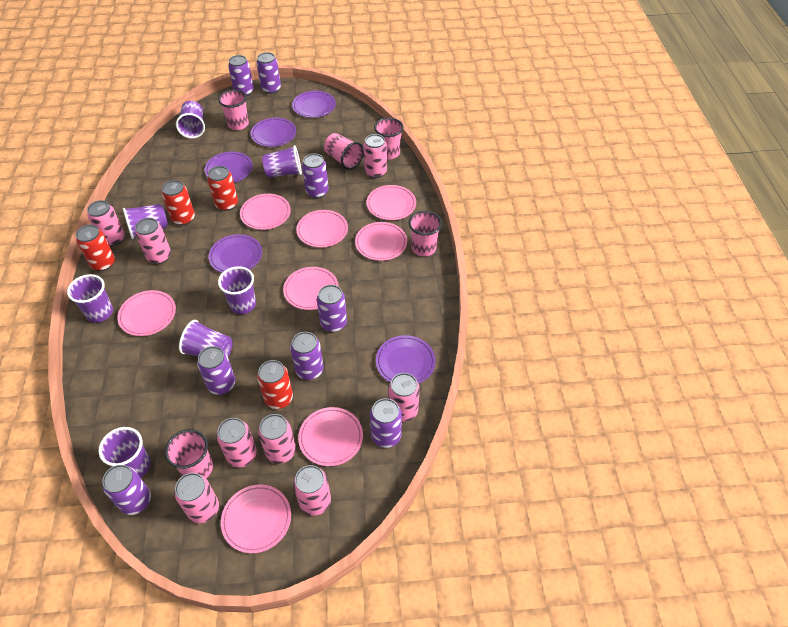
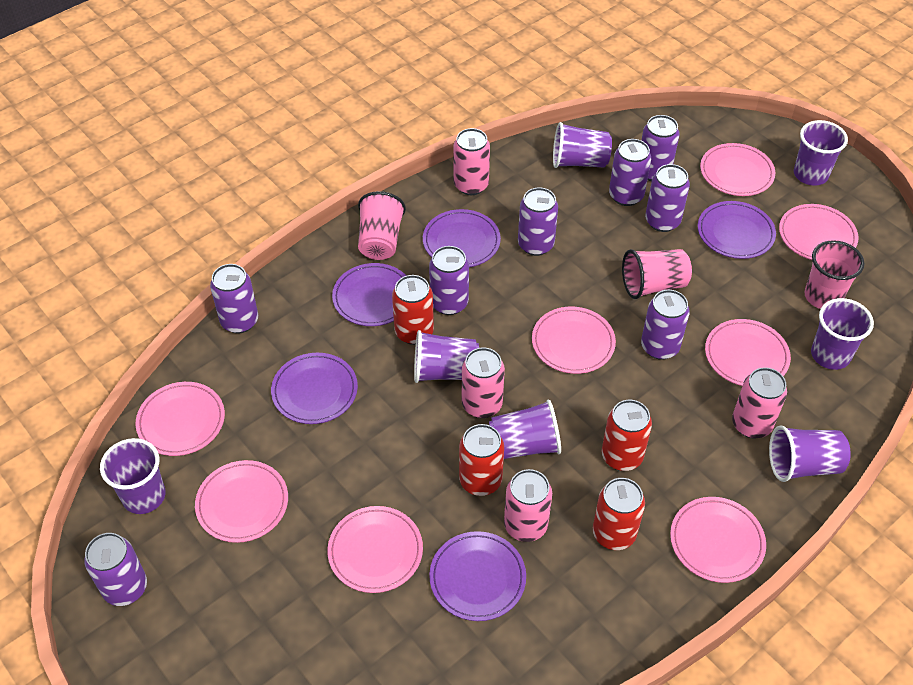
pink can: [87,200,125,246] [135,218,171,264] [175,473,219,523] [217,418,257,467] [258,414,296,464] [293,465,331,516] [363,134,387,178] [388,373,420,422] = 8 -> [453,128,490,195] [462,347,505,418] [504,469,552,542] [732,367,787,439] = 4
pink cup: [165,429,213,478] [218,89,249,130] [324,133,364,170] [374,117,404,159] [408,211,442,256] = 5 -> [358,191,406,260] [622,249,692,299] [805,240,865,309] = 3

